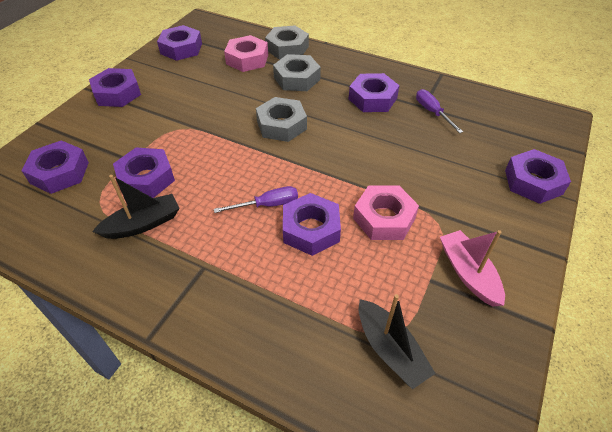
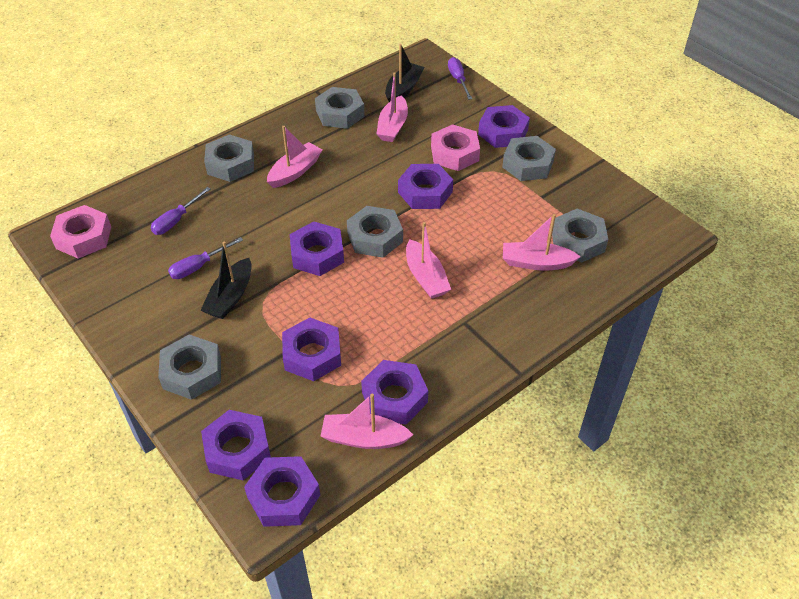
grey nut: [256,97,307,142] [265,26,309,59] [273,54,321,91] = 3 -> [158,334,221,400] [204,134,254,182] [315,87,365,129] [347,206,403,258] [502,136,556,181] [552,209,608,263] = 6
pink boat: [440,230,505,307] = 1 -> [267,126,322,188] [321,394,413,449] [376,73,408,142] [406,222,451,299] [503,214,581,271] = 5
purple screwdriver: [214,186,298,213] [416,89,463,133] = 2 -> [151,187,211,235] [168,237,243,279] [448,57,472,100] = 3

